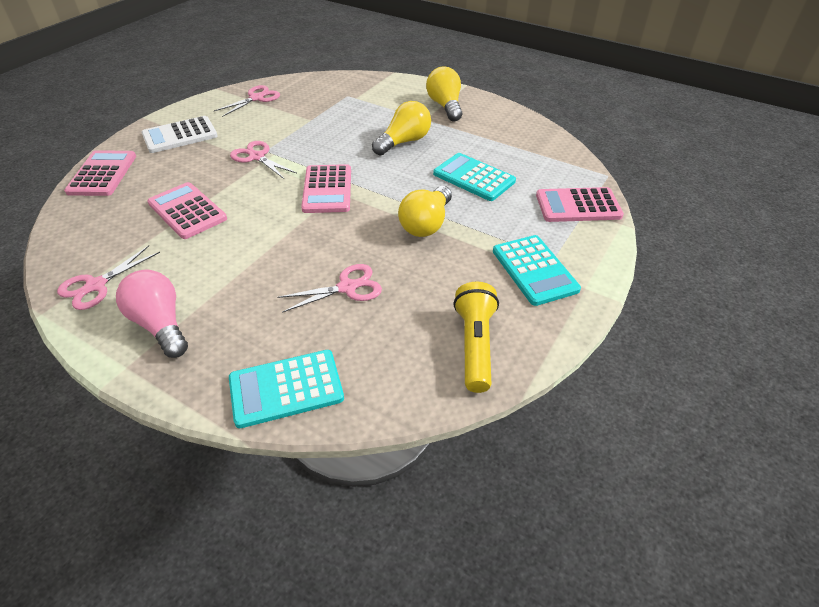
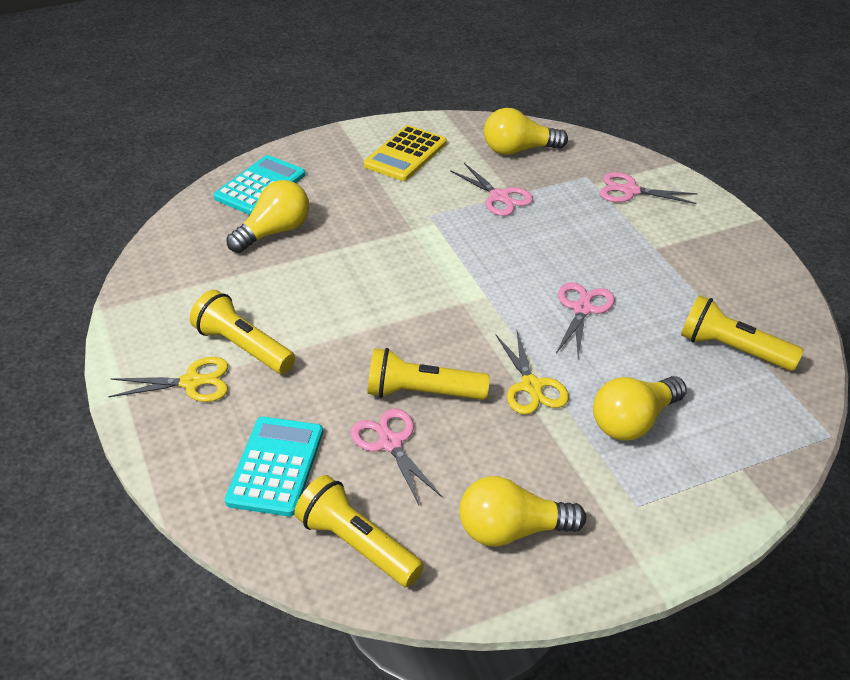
pink calculator: [64,150,136,196] [147,182,227,239] [301,164,351,213] [536,187,624,222] = 4 -> none = 0
pink light bulb: [116,270,188,358] = 1 -> none = 0
turquoise calculator: [229,350,344,428] [433,153,516,201] [493,235,581,306] = 3 -> [213,155,305,215] [225,417,323,517] = 2
white calculator: [141,116,218,153] = 1 -> none = 0
yellow calculator: none = 0 -> [364,125,447,181] = 1
yellow flashlight: [453,282,499,393] = 1 -> [190,290,295,374] [294,475,424,587] [368,348,490,400] [681,295,804,371] = 4
yellow light bulb: [372,101,431,156] [398,186,452,237] [426,67,462,121] = 3 -> [227,180,309,253] [459,476,586,547] [484,108,568,155] [593,376,687,441] = 4
yellow scissors: none = 0 -> [108,357,228,402] [495,331,569,415] = 2

